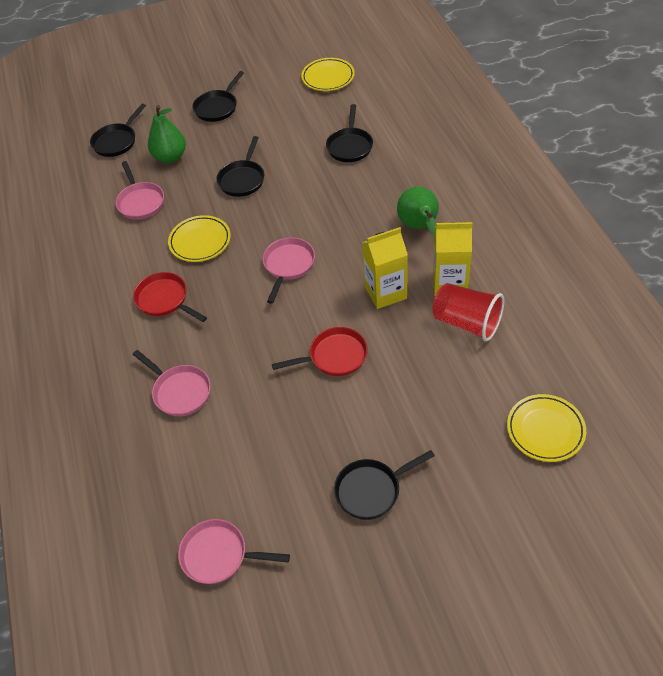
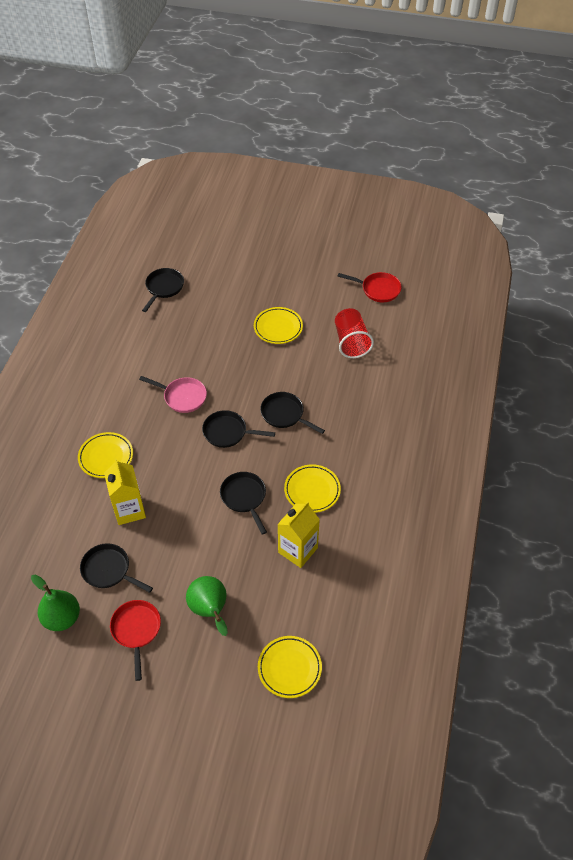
pink pan: [116,161,164,220] [133,350,211,416] [178,519,290,584] [263,237,315,304] = 4 -> [139,376,207,413] = 1
yellow plate: [168,215,231,262] [301,58,355,91] [507,394,586,462] = 3 -> [78,432,133,478] [254,307,303,344] [258,636,322,698] [284,464,341,513] = 4

